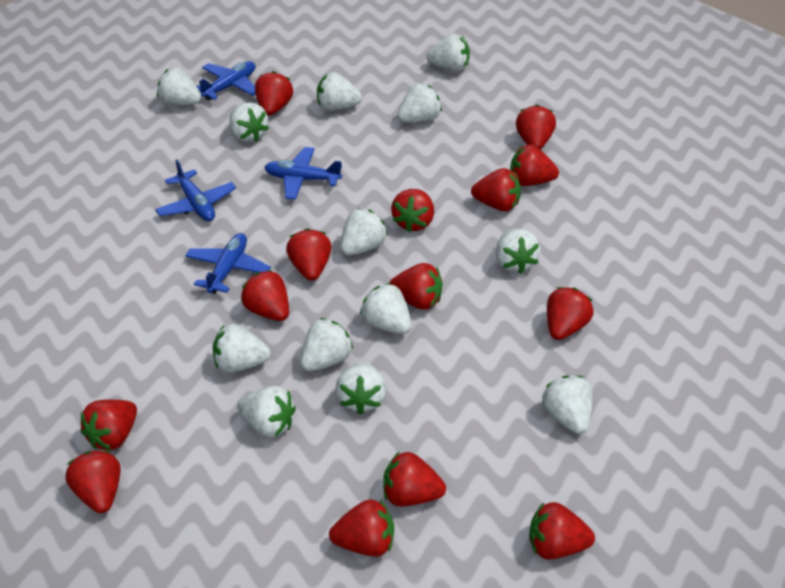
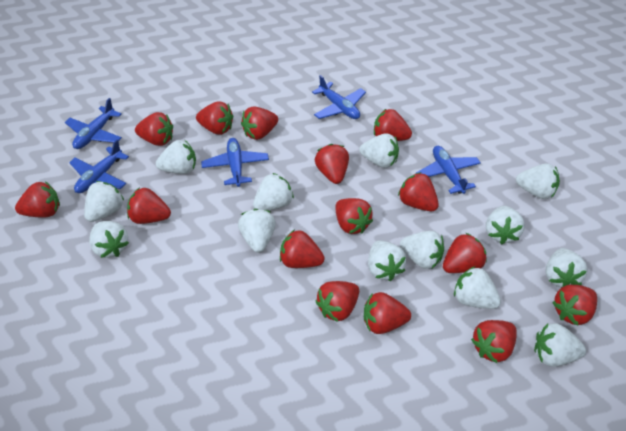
blue plane: [155,159,236,221] [185,233,271,294] [196,61,256,100] [264,147,342,200] = 4 -> [65,98,122,149] [69,140,129,193] [201,138,269,187] [312,75,366,119] [416,146,481,194] = 5
red strawberry: [65,450,121,513] [81,400,137,450] [241,270,289,321] [255,71,293,116] [286,228,332,281] [329,499,394,557] [383,451,446,506] [389,263,443,310] [391,189,434,232] [471,168,521,211] [510,145,559,186] [516,104,556,149] [529,502,595,560] [547,287,594,340] = 14 -> [15,181,60,218] [127,187,171,224] [135,112,173,146] [196,101,233,135] [241,106,278,140] [280,229,325,268] [315,144,349,184] [316,281,359,322] [336,198,373,234] [364,292,411,334] [374,109,412,141] [398,172,439,211] [443,233,486,273] [471,320,517,363] [552,285,597,326] = 15

